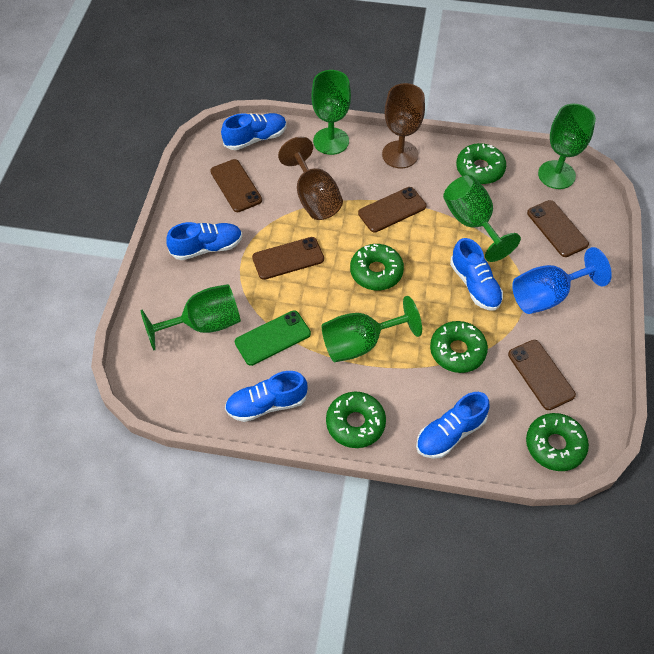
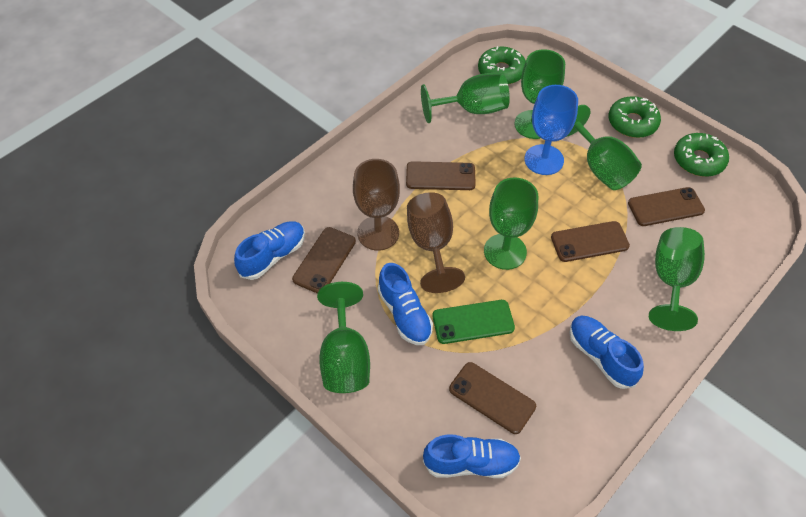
blue shoe: [166,222,242,260] [221,113,286,150] [225,371,308,422] [416,392,490,459] [450,238,503,310] = 5 -> [234,221,305,280] [378,263,433,345] [423,434,521,478] [569,316,644,389] = 4
green donut: [326,392,386,448] [350,244,404,290] [430,321,488,373] [456,143,506,184] [526,413,589,471] = 5 -> [478,46,526,84] [608,96,661,138] [674,133,729,177] = 3
green goblet: [140,284,241,350] [311,70,351,155] [322,296,422,362] [443,175,521,262] [538,104,596,189] = 5 -> [317,282,370,393] [421,73,510,123] [484,177,538,270] [514,49,565,139] [566,105,642,190] [649,227,705,331] = 6

